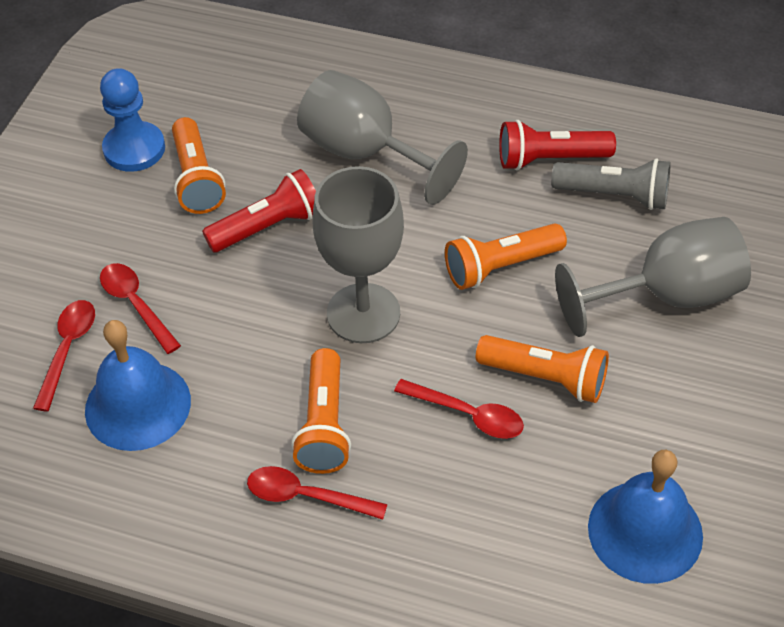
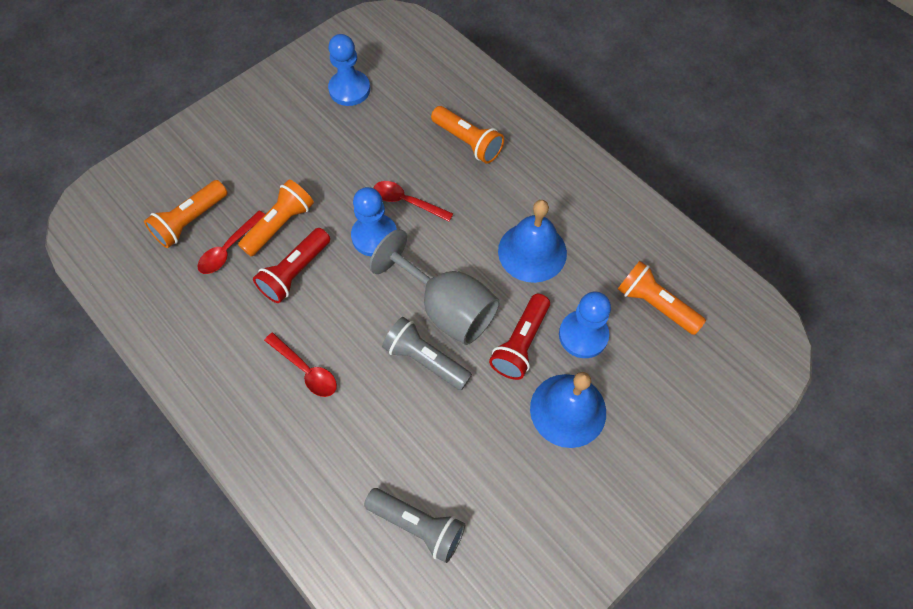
blue pawn: [100,68,165,172] = 1 -> [328,34,370,106] [351,187,397,257] [559,292,611,358] = 3
grey flashlight: [551,158,671,210] = 1 -> [364,488,465,563] [382,317,472,390] = 2
grey goblet: [297,70,468,205] [312,166,404,343] [555,217,751,337] = 3 -> [369,229,500,345] = 1
red spoon: [33,300,95,412] [100,263,181,354] [247,466,388,520] [394,379,524,439] = 4 -> [197,210,265,274] [264,333,337,397] [374,181,453,222] = 3

